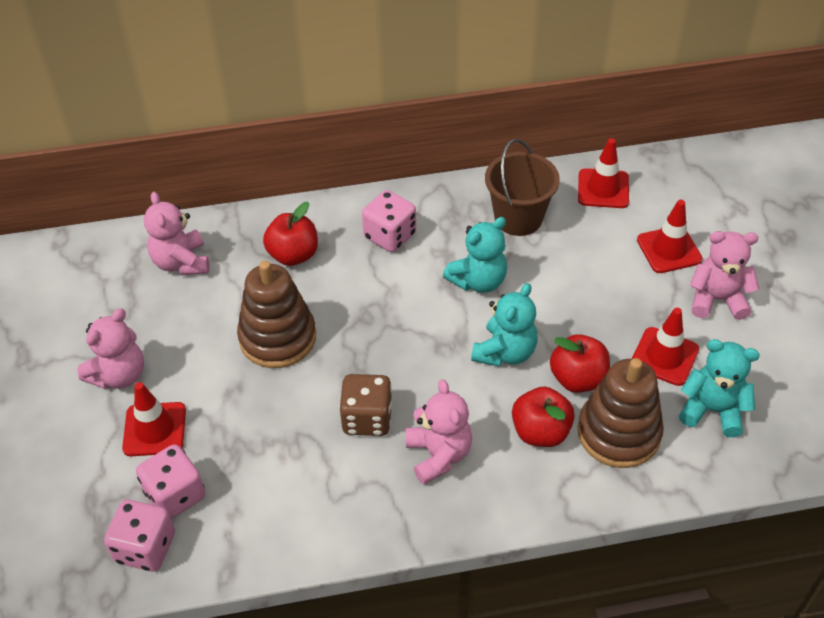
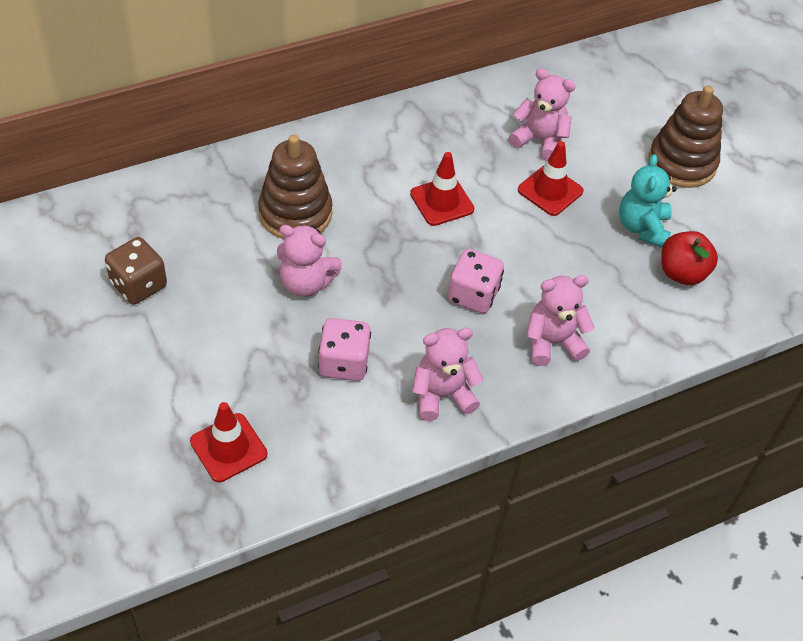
brown bucket: [485,139,560,236] = 1 -> none = 0
pink dice: [104,500,175,572] [136,444,205,519] [362,190,416,252] = 3 -> [318,318,371,381] [448,249,504,313] = 2
red apple: [263,202,318,266] [512,387,575,447] [550,334,610,393] = 3 -> [661,231,718,285] = 1
red traffic cone: [122,382,186,456] [578,138,629,208] [632,308,699,386] [637,200,703,273] = 4 -> [190,402,267,482] [410,152,474,226] [518,141,584,216] = 3
turquoise teddy bear: [443,217,507,293] [471,283,537,367] [679,339,760,437] = 3 -> [619,154,677,248] = 1

